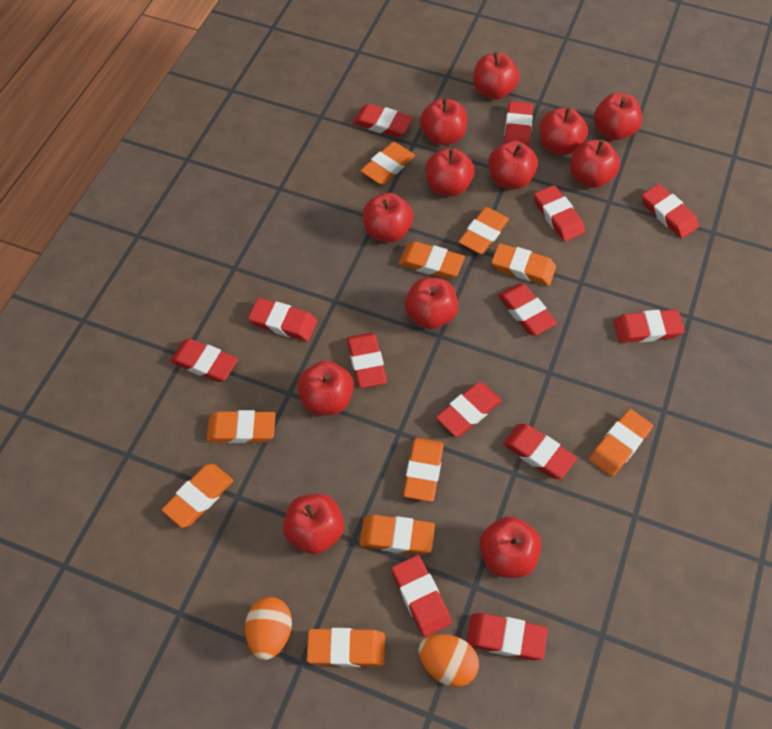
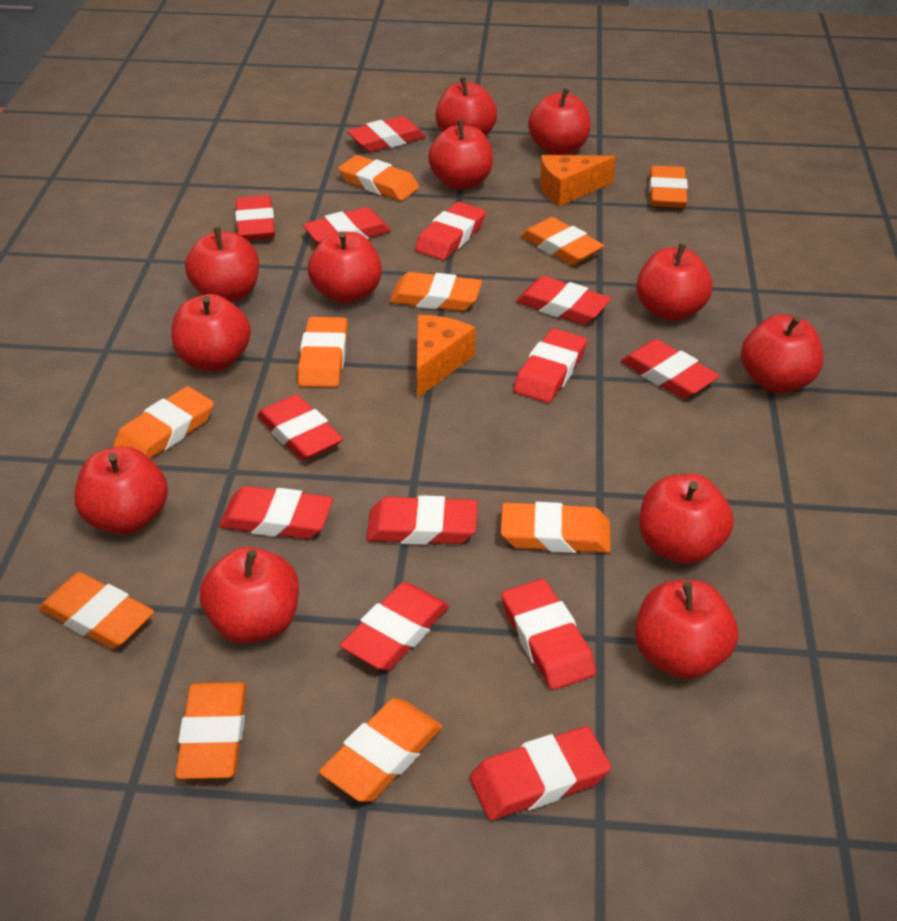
orange cheese: none = 0 -> [417,315,475,398] [540,155,616,206] = 2
orange egg: [245,597,292,660] [418,634,479,687] = 2 -> none = 0

